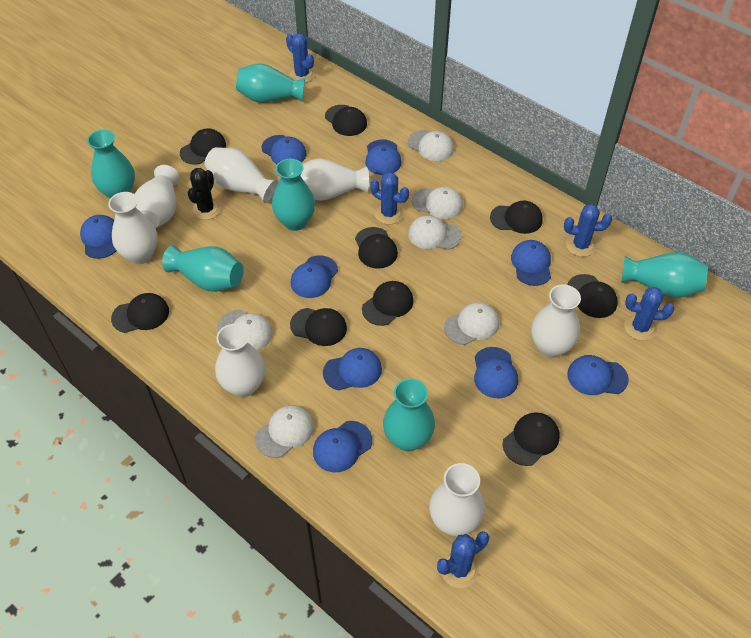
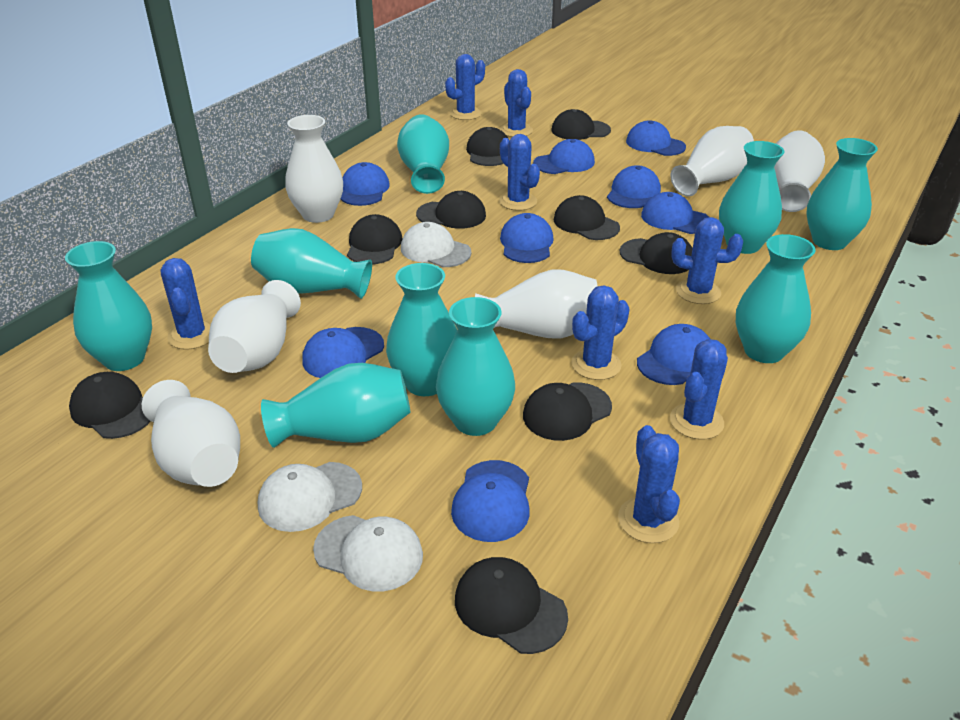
black cactus: [188,168,221,220] = 1 -> none = 0
blue cactus: [286,33,315,83] [370,172,409,224] [437,531,489,588] [564,204,612,257] [624,287,674,341] = 5 -> [161,258,211,350] [445,54,485,120] [499,134,540,211] [500,69,533,137] [572,285,629,380] [618,425,680,543] [670,339,728,440] [671,217,743,304] = 8
turquoise vase: [87,130,135,199] [162,245,244,292] [236,64,305,102] [272,159,315,231] [383,378,435,451] [622,252,708,298] = 6 -> [65,241,152,371] [251,228,372,299] [261,363,410,448] [386,263,457,396] [397,114,449,194] [436,297,515,436] [719,141,784,254] [736,234,816,363] [806,138,878,250] = 9
white cap: [218,310,273,350] [255,405,314,458] [408,130,454,161] [408,215,461,250] [412,187,463,219] [444,302,499,345] = 6 -> [258,462,362,532] [313,515,423,591] [401,222,471,267] = 3
white vase: [108,192,158,264] [135,165,179,228] [204,147,278,203] [215,324,265,397] [300,158,369,201] [429,463,485,536] [531,284,581,358] = 7 -> [142,380,240,487] [208,280,301,373] [285,115,343,223] [475,269,598,339] [671,126,754,196] [774,130,825,212] = 6

